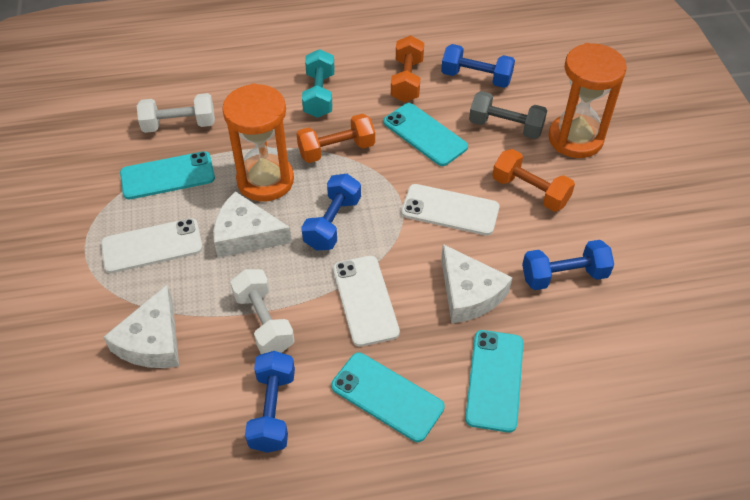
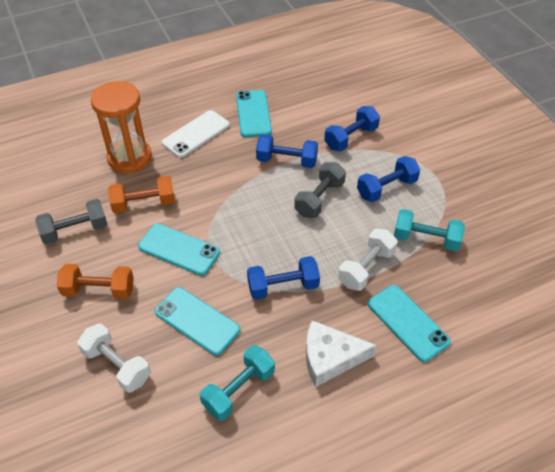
grey dumbbell: [469,91,547,139] = 1 -> [36,199,107,244] [294,162,346,218] = 2
orange dumbbell: [296,114,375,163] [391,35,424,102] [492,149,575,212] = 3 -> [57,264,134,299] [108,176,175,214] = 2
orange hourglass: [222,83,294,202] [549,43,627,158] = 2 -> [91,81,152,173] = 1
turquoise dumbbell: [302,49,335,118] = 1 -> [200,345,275,421] [394,209,465,251] = 2
white cheese: [104,285,179,368] [213,191,292,258] [441,244,513,323] = 3 -> [306,320,377,387] = 1
white phone: [101,218,203,273] [333,256,400,347] [401,184,499,235] = 3 -> [162,110,230,158] = 1

